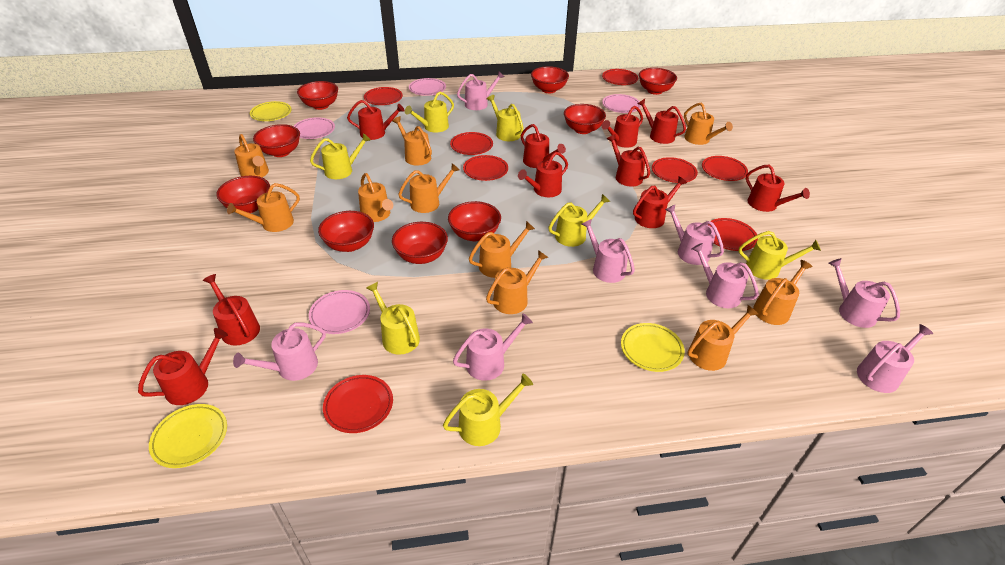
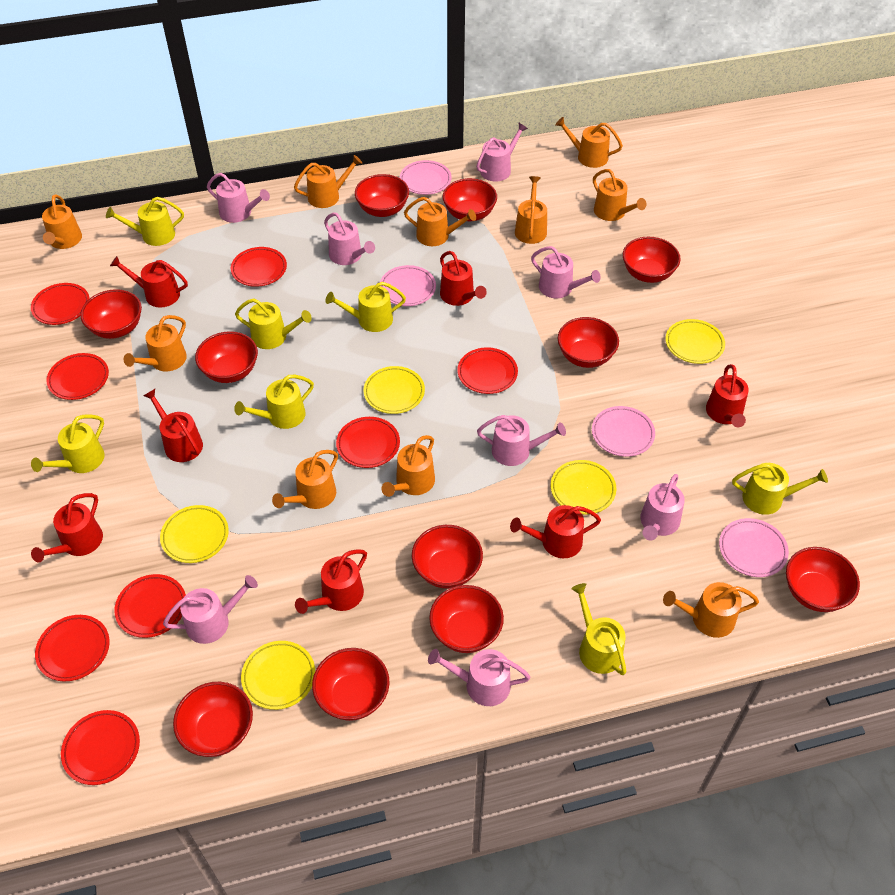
red bowl: [216,176,270,213] [253,124,300,157] [297,81,338,110] [318,211,374,252] [392,222,448,264] [448,201,501,241] [531,66,569,93] [564,104,606,134] [639,68,677,95] = 9 -> [80,289,142,339] [173,682,253,757] [195,331,258,383] [312,648,389,721] [355,174,409,217] [412,525,483,588] [429,585,504,653] [443,178,497,221] [558,317,619,368] [623,237,680,283] [786,547,860,612] = 11
red watering can: [138,328,228,405] [203,274,260,346] [347,100,405,140] [518,152,568,197] [521,124,566,168] [602,106,643,148] [607,134,650,187] [633,176,687,228] [638,99,686,144] [746,165,810,212] = 10 -> [31,493,103,562] [110,256,188,308] [143,389,203,462] [295,550,367,614] [440,251,487,306] [510,505,601,558] [706,364,749,427] = 7
yellow plate: [149,404,227,468] [250,101,292,121] [621,323,685,372] = 3 -> [160,505,229,563] [241,641,315,710] [363,366,425,414] [551,460,616,515] [665,319,725,364] = 5

